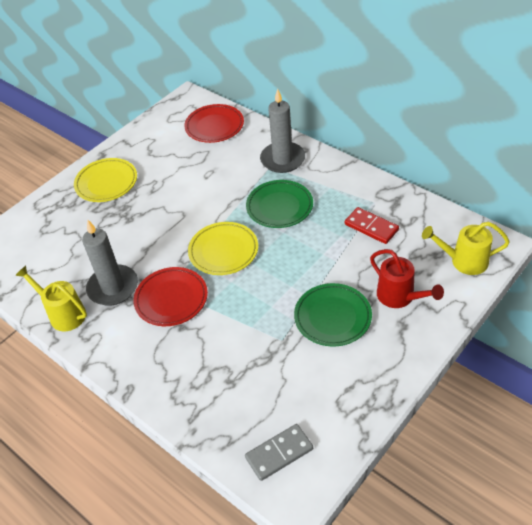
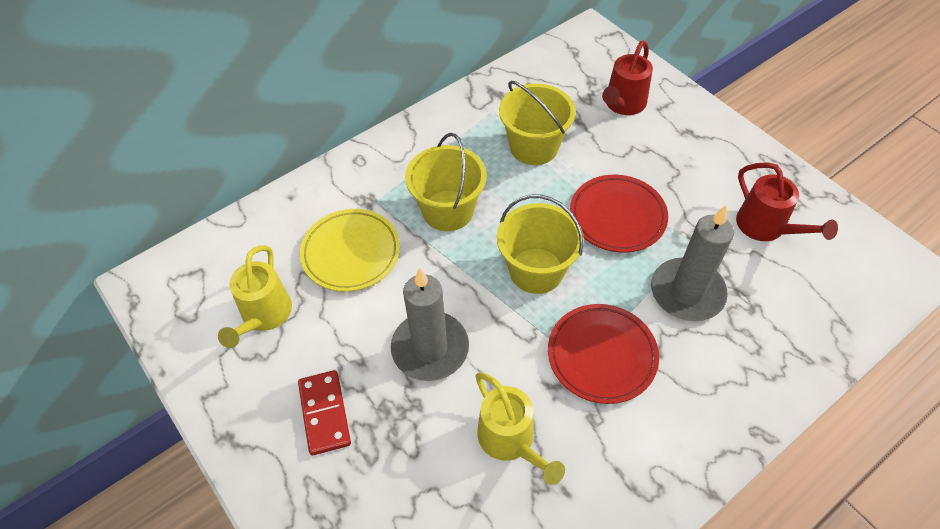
green plate: [246,180,313,228] [294,283,372,347] = 2 -> none = 0
grey domino: [245,424,313,481] = 1 -> none = 0
red watering can: [370,249,444,308] = 1 -> [602,40,653,115] [736,162,838,241] = 2
yellow bucket: none = 0 -> [405,133,487,231] [497,194,584,294] [499,81,576,165] = 3
yellow plate: [74,158,137,202] [188,222,258,275] = 2 -> [300,209,400,292] = 1

